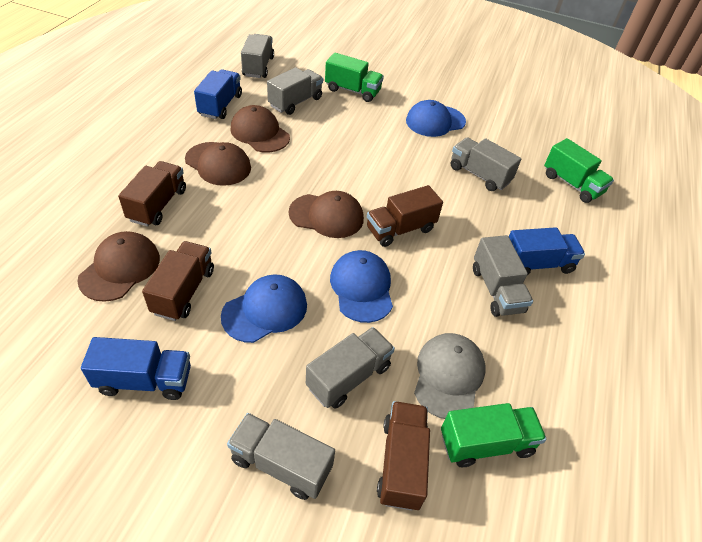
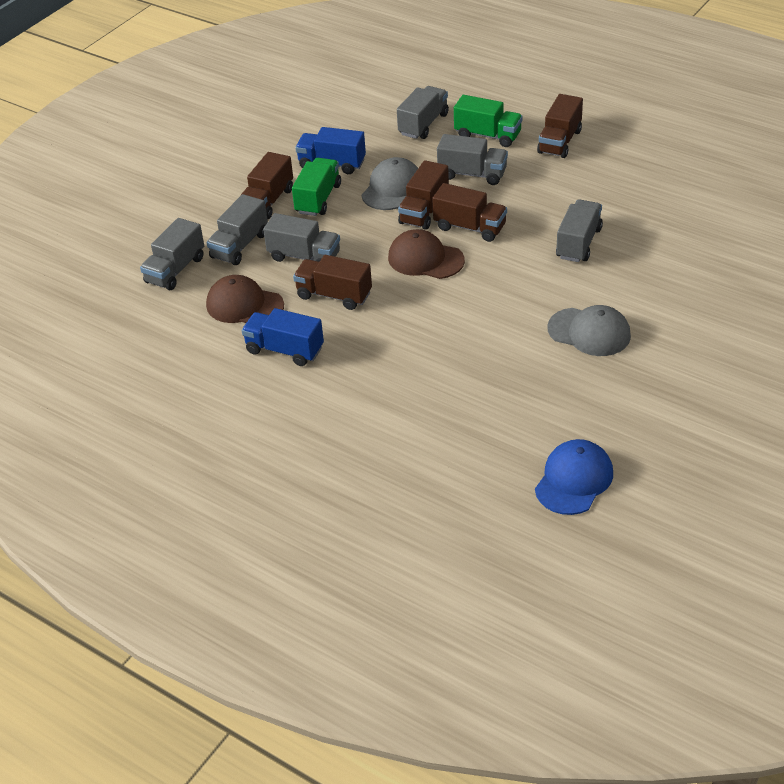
blue cap: [221,274,307,343] [330,250,393,323] [406,100,466,137] = 3 -> [535,439,613,515] = 1
blue truck: [81,337,191,400] [194,69,242,119] [509,227,585,275] = 3 -> [242,308,324,366] [295,127,366,174] = 2
brown cap: [77,231,160,302] [185,142,251,186] [230,105,290,152] [289,191,364,238] = 4 -> [206,275,284,323] [388,229,465,279] = 2
brown truck: [118,161,186,227] [142,241,214,321] [367,185,443,247] [377,401,430,511] = 4 -> [240,152,293,219] [293,255,372,310] [398,160,449,230] [432,183,507,242] [537,94,583,158] = 5
green truck: [325,53,384,102] [441,403,546,467] [544,138,614,203] = 3 -> [292,158,341,216] [454,95,523,147] = 2
grey cap: [414,333,486,419] = 1 -> [362,157,418,210] [547,305,631,356] = 2

